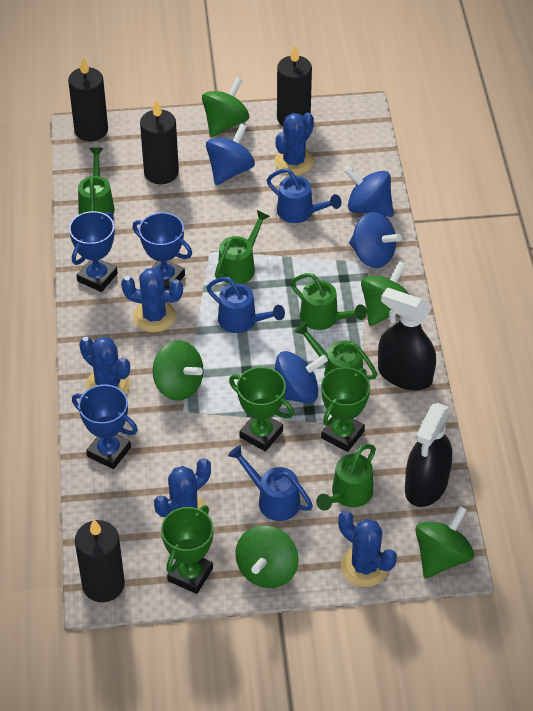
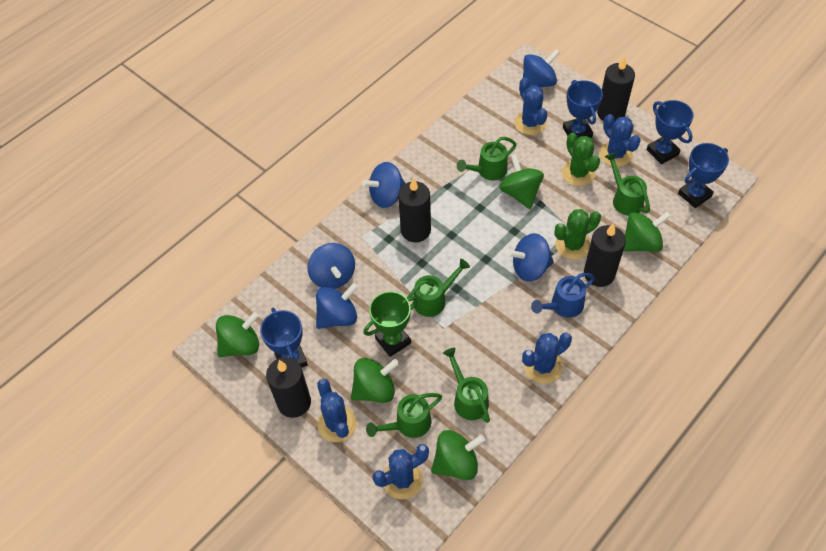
black spray bottle: [378,288,436,390] [405,403,452,507] = 2 -> none = 0
blue spinning top: [206,124,255,185] [274,351,328,404] [344,166,394,217] [349,212,402,268] = 4 -> [308,243,355,289] [316,283,358,329] [362,162,406,208] [508,233,554,282] [523,49,560,87] = 5
blue trophy: [69,211,118,292] [72,384,138,469] [133,212,192,289] = 3 -> [260,308,308,368] [563,80,603,138] [646,100,694,164] [678,143,729,208] = 4
blue watering can: [207,277,285,333] [228,445,313,521] [267,169,341,223] = 3 -> [531,273,595,318] = 1
green cactus: none = 0 -> [554,209,601,260] [562,132,600,186] = 2
green trophy: [161,505,214,594] [229,367,294,452] [321,367,370,452] = 3 -> [363,291,417,357] = 1

